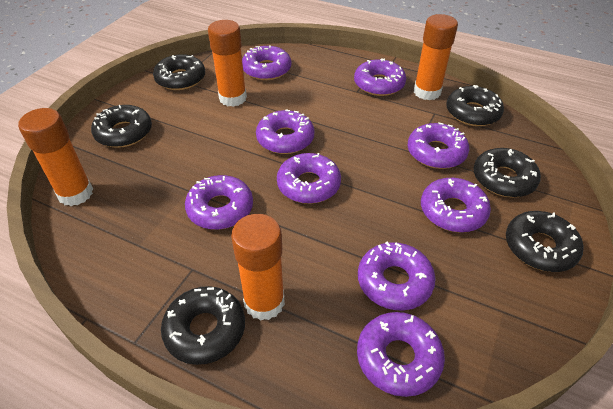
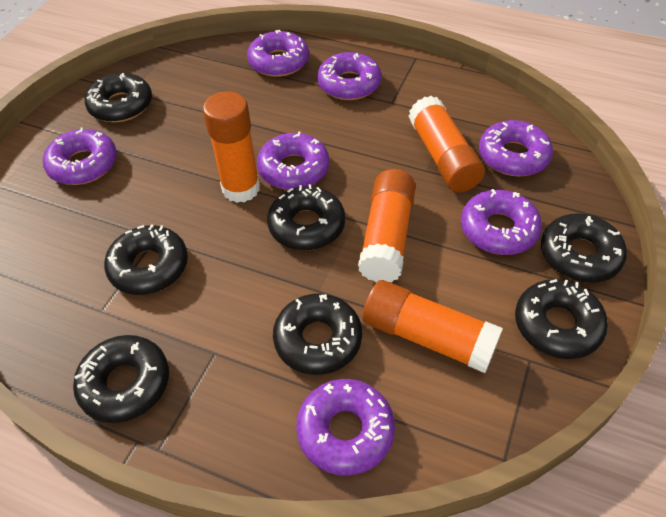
black donut: [91,105,152,148] [153,54,205,90] [161,286,245,365] [446,85,504,126] [473,148,541,197] [506,211,583,272] = 6 -> [73,335,169,423] [85,73,152,122] [104,224,188,295] [267,184,345,251] [273,293,362,375] [515,279,608,359] [541,213,627,283] = 7
purple donut: [185,175,253,230] [242,45,291,80] [256,110,314,154] [277,153,341,204] [354,59,406,96] [357,312,445,397] [358,242,436,310] [408,122,469,169] [421,178,491,232] = 9 -> [43,127,117,185] [247,30,309,77] [257,132,329,190] [296,379,395,476] [317,52,382,100] [461,189,542,255] [479,120,553,176] = 7

